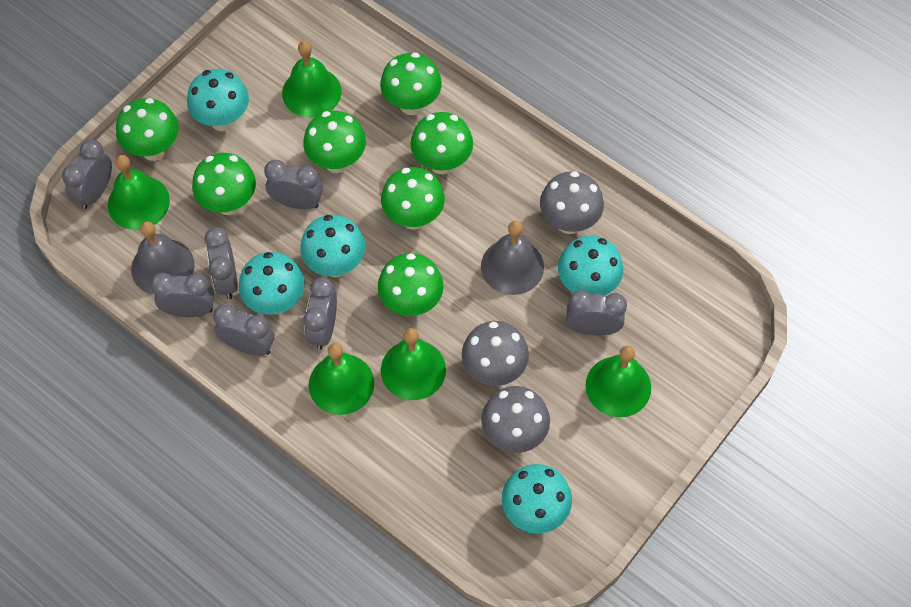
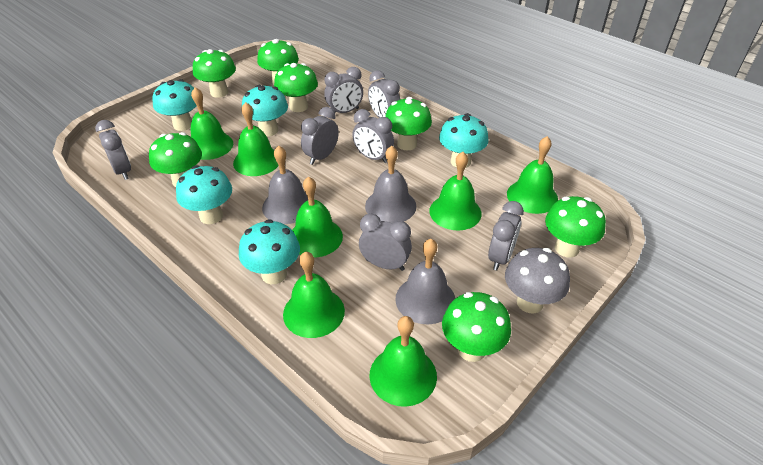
green bell: [108,155,170,230] [282,41,342,118] [309,343,374,415] [381,328,446,400] [586,345,651,417] = 5 -> [191,87,233,160] [233,102,279,176] [283,252,345,338] [292,176,343,257] [369,316,437,407] [429,152,482,230] [507,136,558,214] = 7
grey bell: [131,221,195,295] [481,221,544,295] = 2 -> [262,146,308,224] [365,146,416,223] [395,239,455,324] = 3
grey mushroom: [462,321,529,386] [481,386,550,453] [540,171,604,234] = 3 -> [505,248,570,313] = 1

